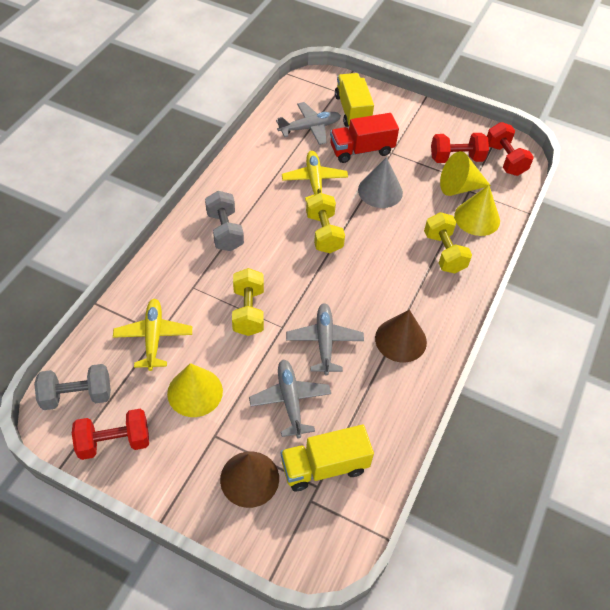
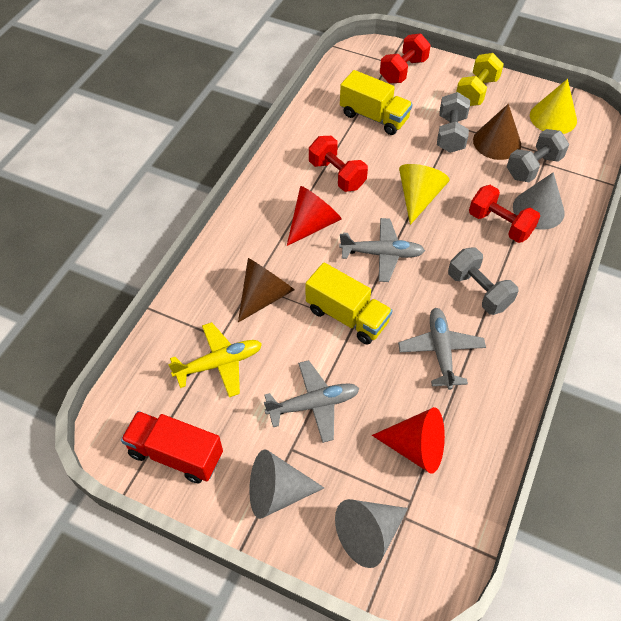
grey cone: [358,157,403,208] = 1 -> [249,449,324,519] [335,499,408,568] [513,172,565,230] = 3
grey dumbbell: [34,364,111,410] [205,191,244,251] = 2 -> [437,92,470,153] [448,247,519,315] [507,129,569,182] = 3
red cone: none = 0 -> [287,186,341,246] [372,407,445,473] = 2
yellow cone: [167,363,223,417] [440,151,491,196] [454,185,500,236] = 3 -> [399,164,450,225] [530,79,577,134] = 2
yellow dumbbell: [232,268,264,336] [306,193,345,253] [424,212,472,273] = 3 -> [456,53,504,106] = 1
yellow plane: [113,299,192,371] [282,151,348,201] = 2 -> [168,322,262,397] = 1

